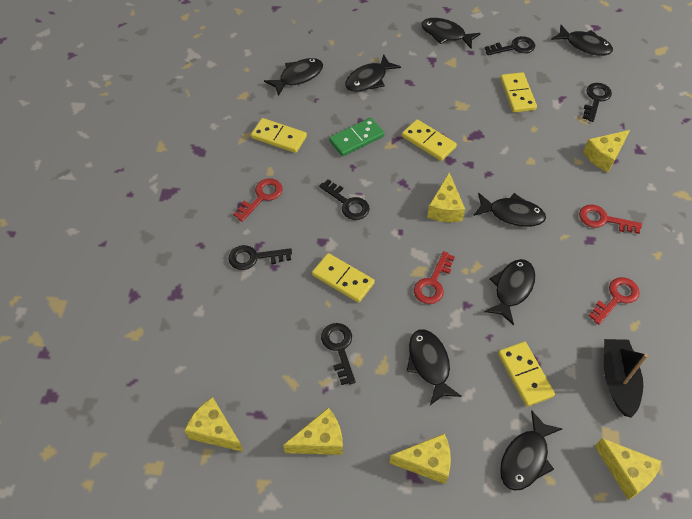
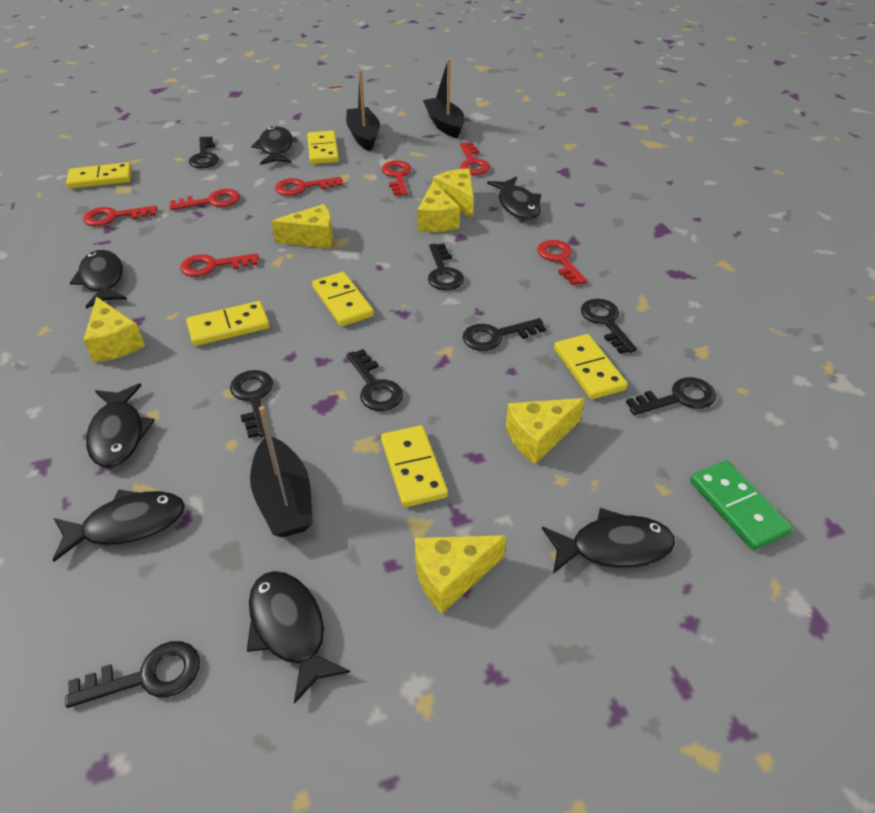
black boat: [604,339,648,418] = 1 -> [250,406,313,538] [346,70,380,151] [423,59,465,139] = 3
black fish: [264,58,323,96] [345,54,401,92] [406,330,462,405] [421,18,481,49] [473,193,546,227] [484,259,535,325] [500,410,563,491] [551,25,613,56] = 8 -> [52,490,185,562] [70,250,127,309] [86,383,155,468] [247,571,350,704] [251,127,293,165] [487,177,541,220] [542,508,675,574] = 7
black key: [228,245,292,270] [319,179,370,220] [321,323,356,385] [485,36,535,55] [583,83,612,122] = 5 -> [65,641,200,708] [189,136,219,168] [230,370,273,438] [347,349,403,411] [428,243,464,290] [463,318,546,351] [581,299,637,354] [626,377,716,415] = 8
red key: [233,178,283,222] [414,251,455,304] [579,205,642,234] [589,277,640,325] = 4 -> [83,206,157,226] [169,189,240,210] [180,253,259,277] [275,177,342,196] [382,160,412,196] [460,142,490,175] [537,240,587,286] = 7
yellow domino: [251,118,307,153] [312,253,375,303] [402,119,457,161] [498,342,555,407] [500,72,537,113] = 5 -> [66,162,132,189] [186,301,270,346] [307,131,339,164] [312,272,374,327] [381,425,448,507] [554,334,628,399] = 6

